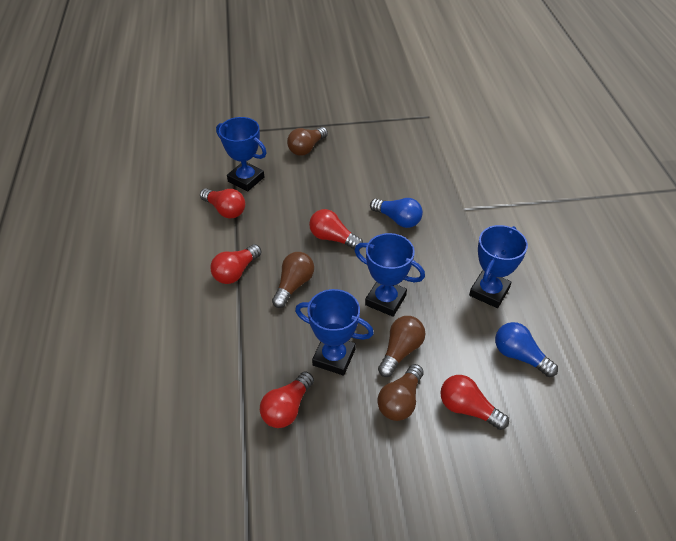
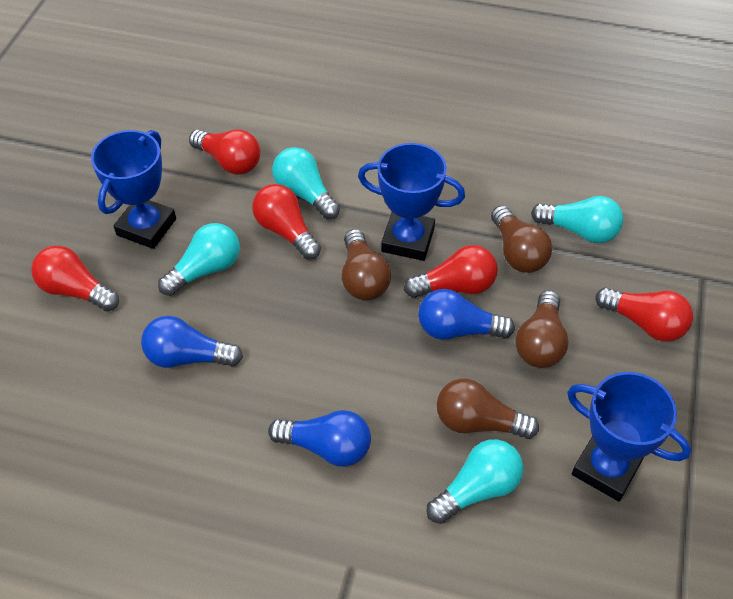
blue light bulb: [370,198,423,228] [495,322,558,377] = 2 -> [141,316,243,368] [268,410,371,467] [418,289,515,340] = 3
blue trophy: [216,117,267,191] [295,289,374,376] [354,233,425,317] [469,225,528,308] = 4 -> [91,130,176,249] [358,143,465,261] [567,372,691,501] = 3
turquoise light bulb: none = 0 -> [158,223,240,296] [272,147,340,220] [427,439,523,524] [531,196,623,243] = 4

